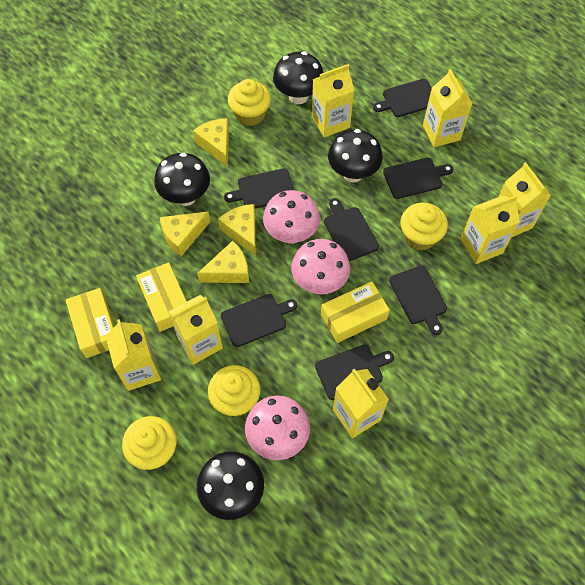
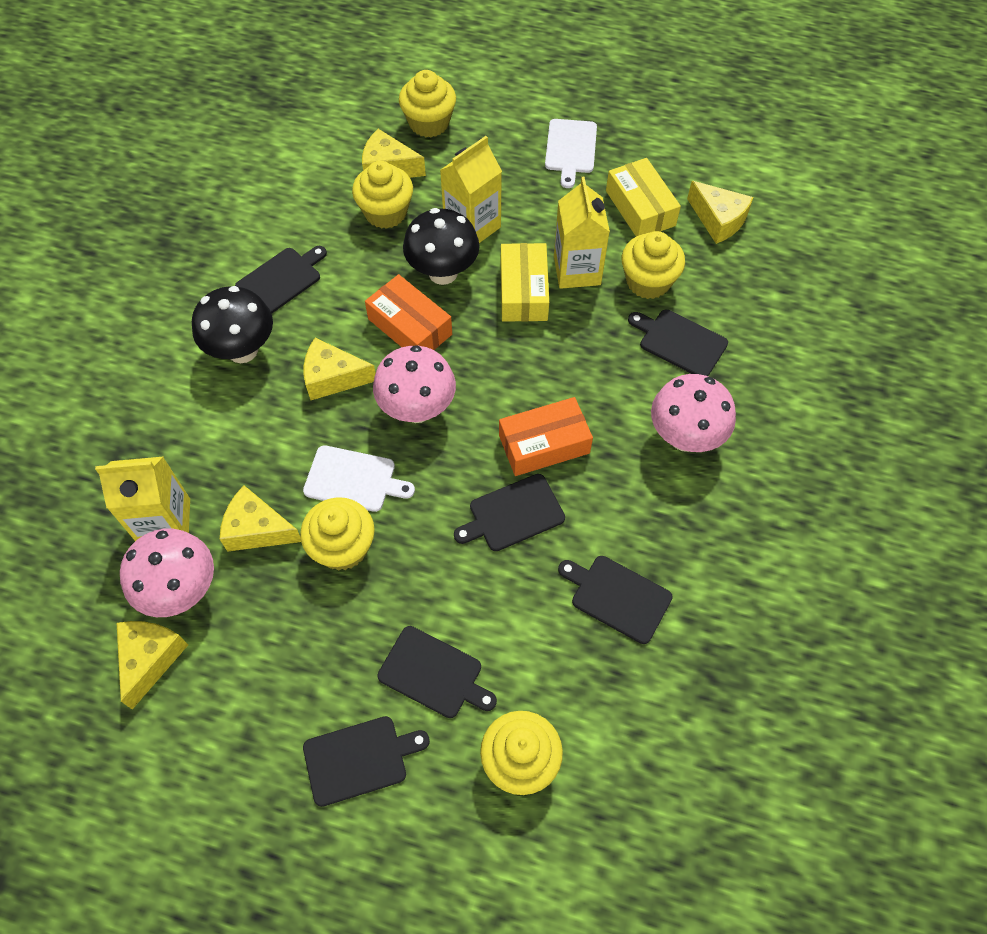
black cutting board: [221,294,297,347] [224,168,294,209] [315,345,394,400] [324,198,379,261] [373,79,432,117] [383,158,454,199] [389,266,447,335] = 7 -> [235,246,327,314] [303,716,430,807] [378,626,497,718] [454,474,565,551] [558,556,673,644] [628,309,728,376] = 6
black mushroom: [154,152,210,206] [197,451,264,520] [273,52,324,104] [328,129,383,182] = 4 -> [192,286,273,363] [403,208,480,285] = 2
orange box: none = 0 -> [365,274,452,350] [499,397,593,476] = 2
white cutting board: none = 0 -> [303,445,415,512] [545,119,597,188] = 2
yellow box: [65,288,115,358] [136,262,187,332] [321,282,390,343] = 3 -> [501,243,549,322] [606,158,681,236] = 2
yellow carton: [105,319,161,391] [168,295,223,365] [312,64,354,138] [333,368,389,438] [423,69,473,147] [461,195,520,264] [499,162,551,237] = 7 -> [95,456,190,541] [440,136,502,243] [554,177,610,289] = 3
yellow cheese: [160,212,210,256] [193,118,229,167] [197,241,249,283] [218,204,256,256] = 4 -> [117,621,188,709] [220,485,301,552] [304,338,376,400] [362,129,426,178] [687,181,754,244] = 5
yellow cupcake: [122,416,177,470] [208,365,261,416] [228,79,271,126] [401,203,448,251] = 4 -> [300,497,375,570] [352,161,413,229] [399,70,456,137] [480,711,563,795] [622,231,685,299] = 5

